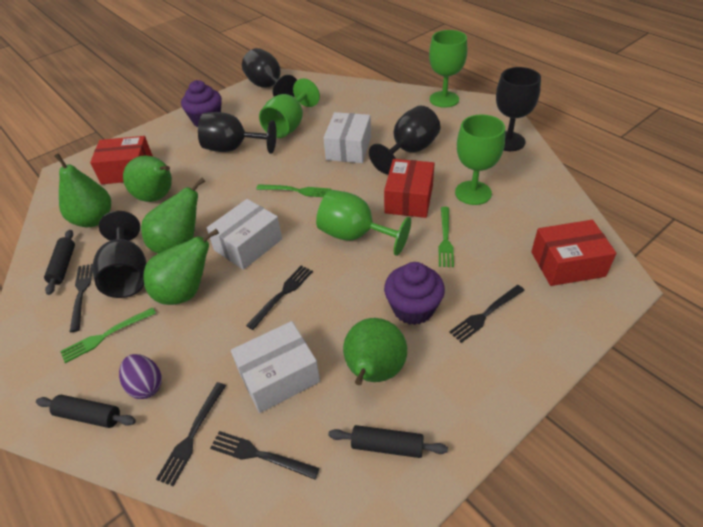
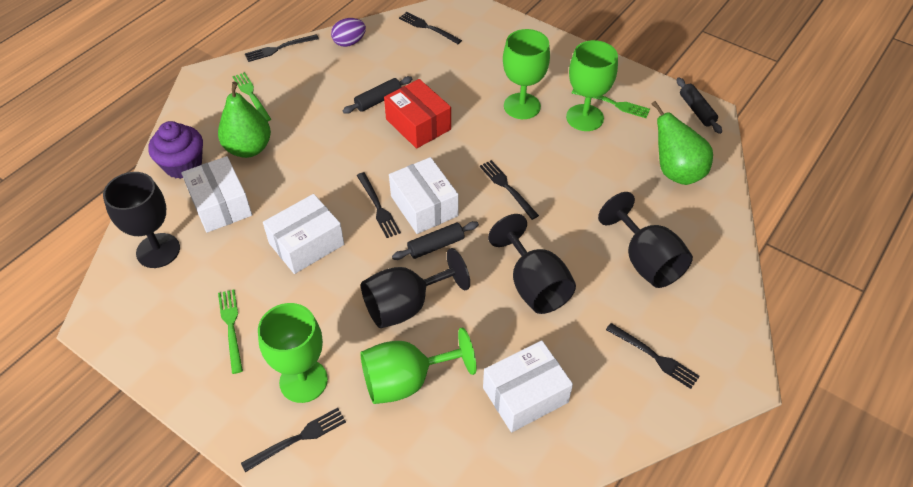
black fork: [70,264,93,332] [156,382,226,486] [210,431,320,480] [246,265,313,330] [449,285,525,343] = 5 -> [241,408,346,472] [245,34,319,62] [357,172,401,238] [399,12,462,44] [480,160,539,220] [606,323,700,389] = 6
black goblet: [92,211,146,298] [198,112,276,154] [242,48,297,97] [369,106,440,174] [496,67,541,151] = 5 -> [103,172,180,268] [361,248,470,328] [488,214,576,314] [598,192,693,288] = 4
green pear: [54,153,111,227] [123,156,172,202] [141,178,205,254] [144,229,219,305] [343,318,407,385] = 5 -> [218,82,271,158] [651,101,713,185] = 2
purple cupcake: [181,80,222,127] [384,262,445,325] = 2 -> [148,121,203,179] = 1
red box: [90,136,153,184] [384,159,435,218] [531,220,616,286] = 3 -> [384,79,451,149] = 1
white box: [207,199,282,270] [231,321,320,413] [323,112,371,163] = 3 -> [181,156,252,233] [263,194,344,274] [389,157,459,234] [483,341,573,432] = 4

